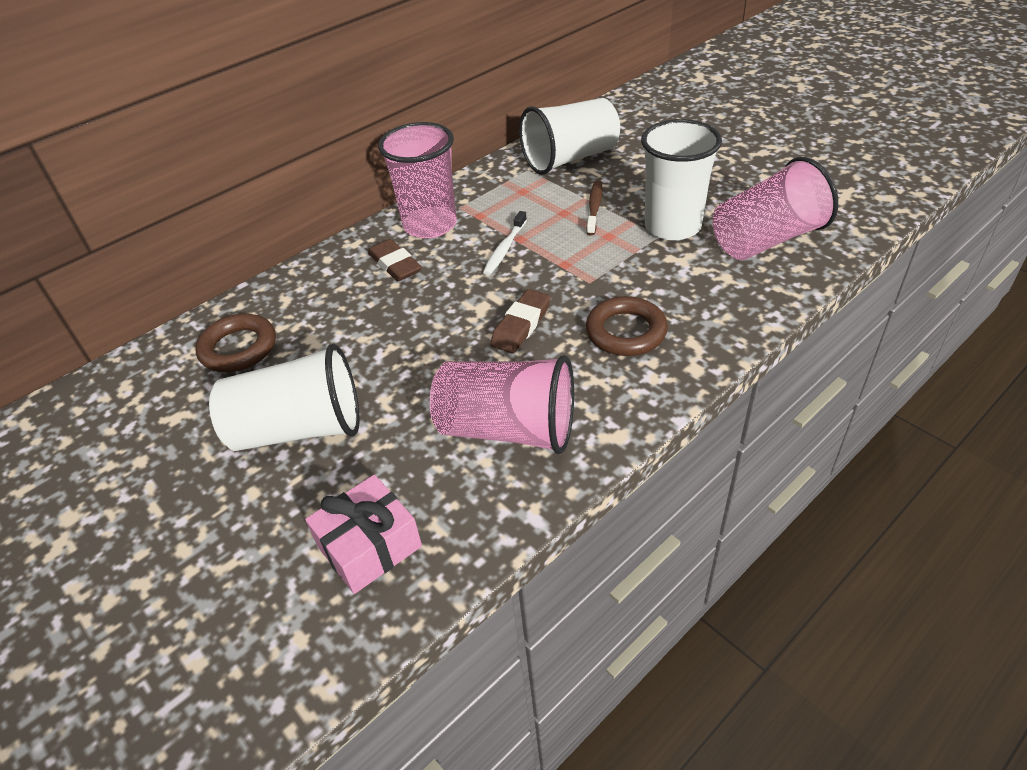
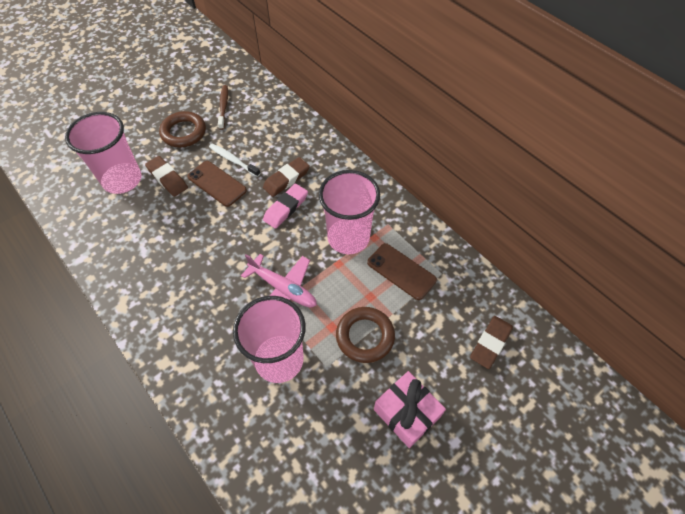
brown eraser: [368,239,422,281] [490,289,551,353] = 2 -> [145,156,188,197] [263,157,310,197] [470,316,513,369] = 3
brown phone: none = 0 -> [188,161,247,207] [367,243,437,300] = 2
pink eraser: none = 0 -> [263,184,308,229] = 1
pink plane: none = 0 -> [241,254,317,307] = 1
white cup: [209,344,359,451] [519,98,620,175] [641,119,722,240] = 3 -> none = 0

